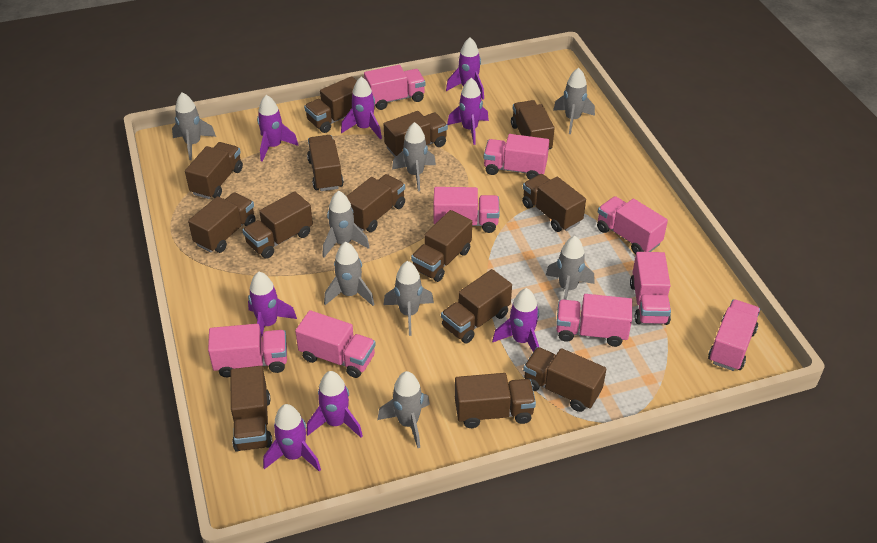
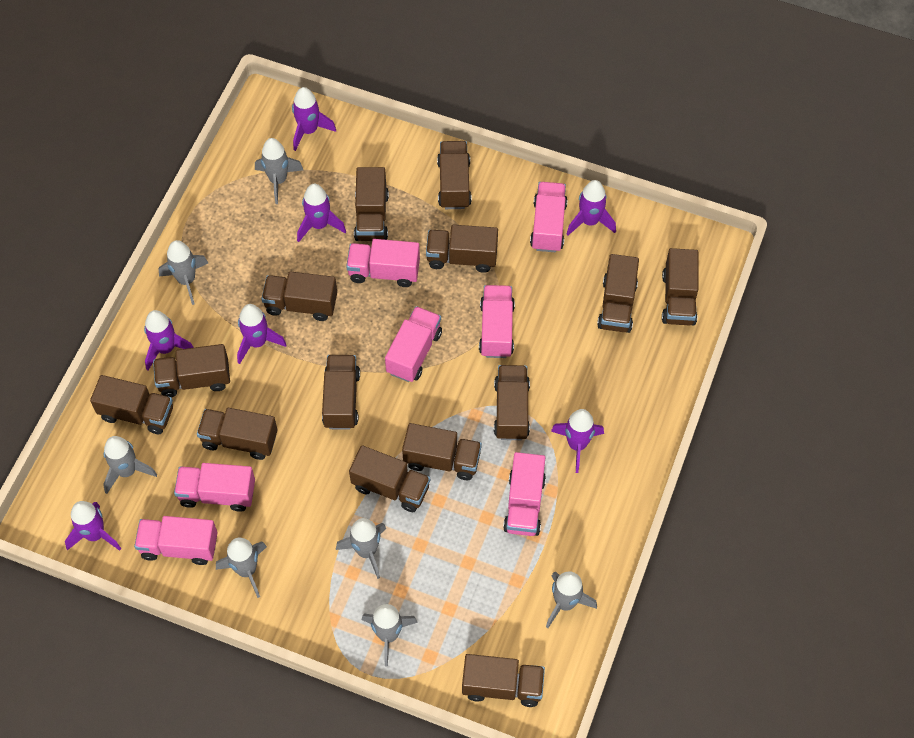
grey rocket: [172,92,216,160] [322,191,370,257] [324,242,375,306] [377,371,430,448] [384,261,434,336] [392,122,436,191] [546,236,595,300] [553,68,595,134] = 8 -> [103,436,157,494] [159,240,208,305] [216,538,267,598] [255,138,303,204] [336,518,386,579] [362,604,418,667] [546,571,597,628] = 7
pink truck: [208,324,287,377] [295,310,376,378] [364,65,426,110] [434,187,500,233] [484,134,549,180] [556,294,632,347] [597,196,668,254] [630,252,671,325] [708,299,760,371] = 9 -> [134,516,218,565] [174,463,255,512] [346,239,420,287] [385,306,442,382] [479,285,515,358] [503,452,546,536] [530,182,568,252] = 7
purple rocket: [248,272,297,337] [257,95,298,162] [263,404,321,472] [307,371,363,438] [341,77,382,140] [446,37,484,99] [447,78,489,145] [492,288,539,352] = 8 -> [65,501,121,551] [144,310,194,370] [237,304,287,364] [292,87,336,151] [297,184,346,242] [551,409,604,473] [567,180,616,236] = 7

